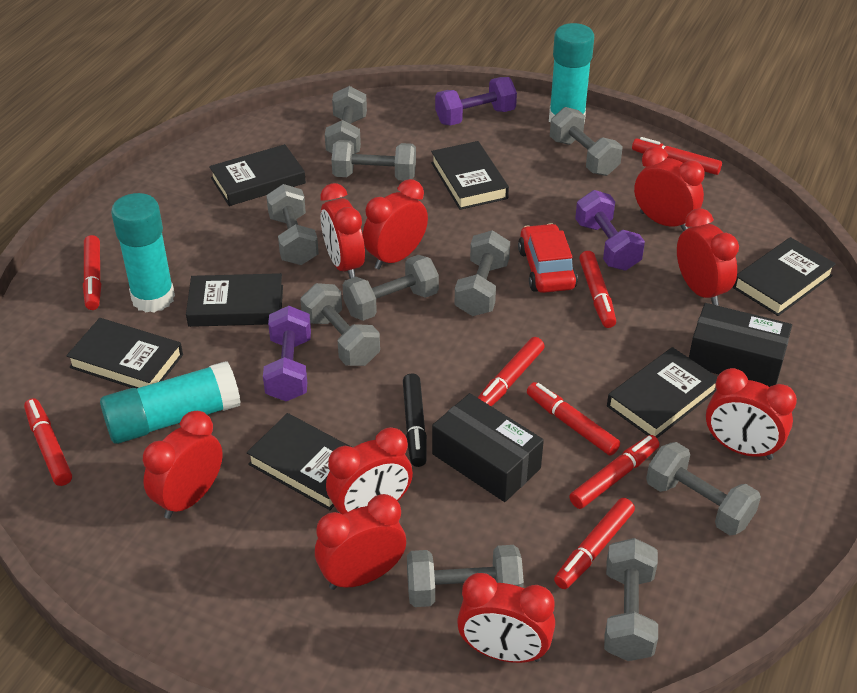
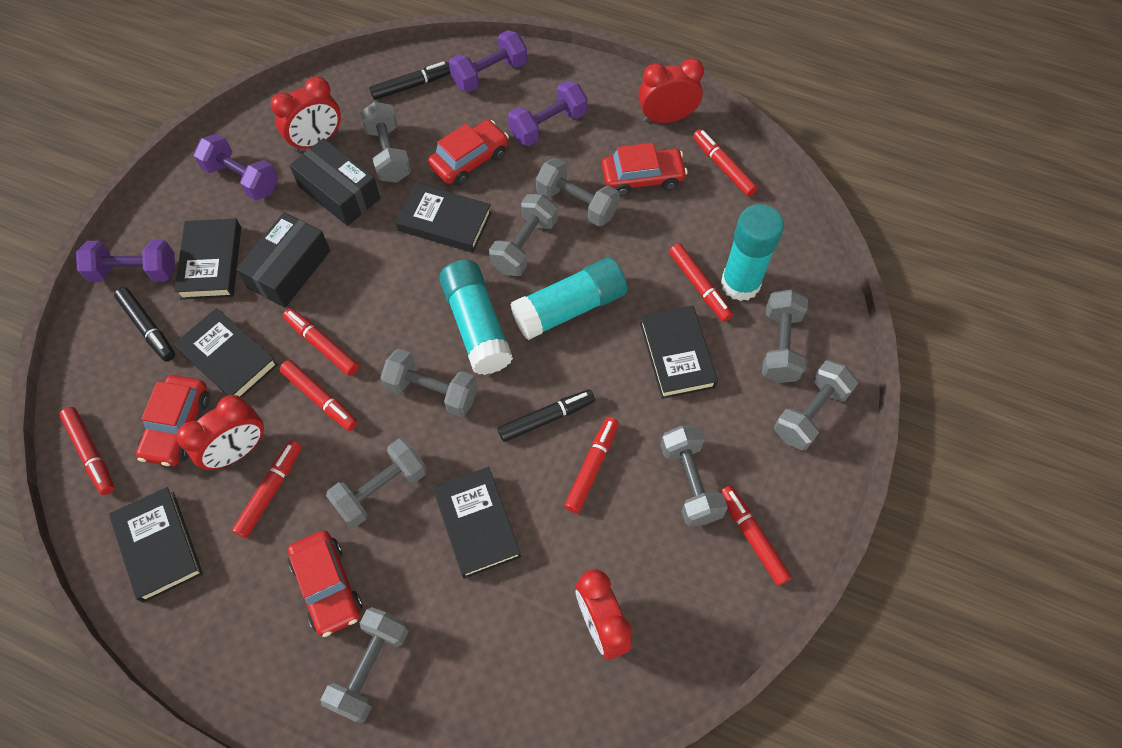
black book: [66,318,183,388] [186,273,283,327] [209,144,306,206] [247,413,351,510] [431,141,509,210] [607,347,717,438] [733,237,836,316] = 7 -> [109,487,203,603] [174,219,241,300] [174,308,278,398] [396,183,492,253] [433,467,521,579] [640,305,718,399] = 6
black marker: [403,373,427,467] = 1 -> [114,287,175,361] [370,62,450,100] [498,389,595,442] = 3
grey dumbbell: [266,184,319,265] [300,283,380,366] [325,86,367,154] [332,140,416,181] [343,255,439,321] [407,545,524,607] [455,230,510,316] [550,107,622,176] [604,538,658,661] [646,442,761,535] = 10 -> [321,607,409,724] [326,438,427,528] [360,102,411,183] [380,349,478,417] [489,194,558,276] [536,158,620,227] [660,425,728,526] [762,290,808,383] [774,360,858,450] = 9
purple dumbbell: [263,306,311,401] [435,77,517,126] [575,190,645,270] = 3 -> [76,240,175,282] [194,134,278,201] [449,30,527,92] [508,81,587,146] = 4
red car: [518,223,578,293] = 1 -> [136,375,210,466] [288,531,362,637] [428,120,509,186] [602,143,688,196] = 4
red clock: [143,411,223,519] [315,494,406,590] [320,183,365,279] [326,427,413,514] [363,179,428,269] [457,573,555,663] [634,146,705,231] [677,208,739,306] [706,368,797,460] = 9 -> [176,395,264,470] [271,76,341,152] [575,569,632,660] [638,58,704,123] = 4

